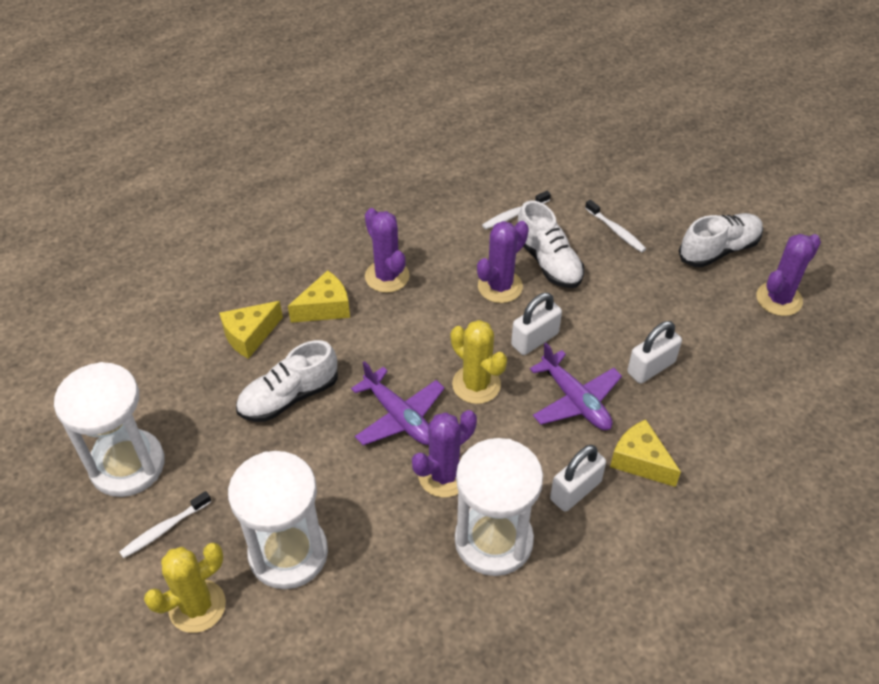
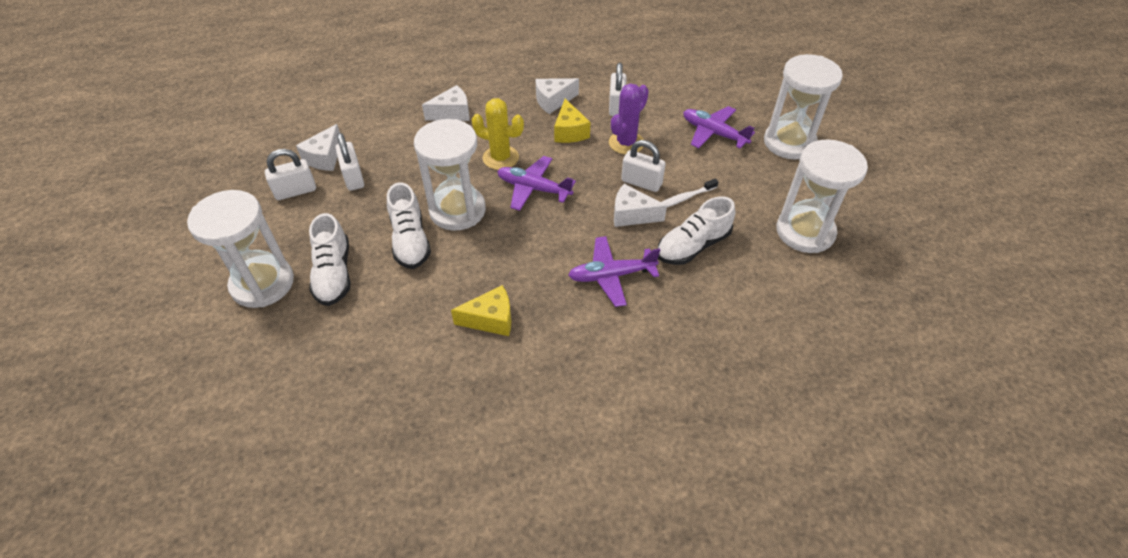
purple cactus: [365,208,410,293] [412,410,477,498] [477,221,529,303] [757,234,821,316] = 4 -> [609,83,649,155] = 1
purple plane: [351,361,445,445] [530,343,622,430] = 2 -> [497,156,576,211] [568,236,660,307] [683,106,755,149] = 3
white cheese: none = 0 -> [296,124,340,171] [422,85,469,121] [535,78,579,114] [614,184,667,227] = 4
white hourglass: [54,362,165,497] [228,451,328,589] [455,438,543,576] = 3 -> [187,190,294,308] [414,119,486,231] [764,54,843,159] [776,139,868,253] = 4
white padlock: [511,293,562,355] [550,445,606,512] [627,321,682,384] = 3 -> [265,149,316,200] [335,133,364,191] [609,63,626,116] [621,140,666,192] = 4
white toothbrush: [120,491,211,558] [482,191,551,230] [585,200,646,252] = 3 -> [661,178,719,207] = 1
yellow cactus: [144,542,226,633] [451,320,507,404] = 2 -> [472,98,524,170] = 1
yellow cheese: [219,301,283,359] [288,270,350,323] [610,419,681,487] = 3 -> [451,285,511,336] [554,99,591,143] = 2

